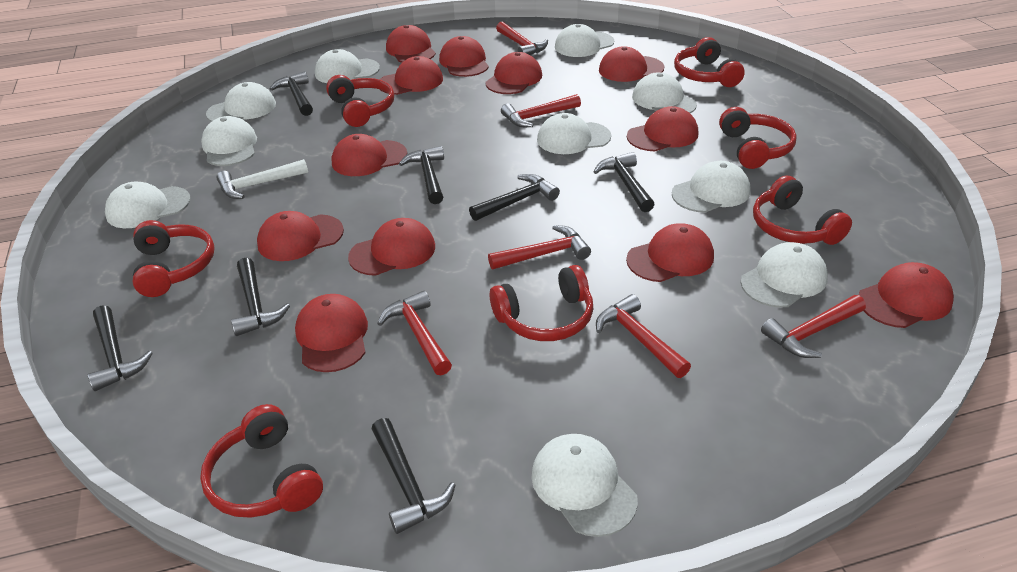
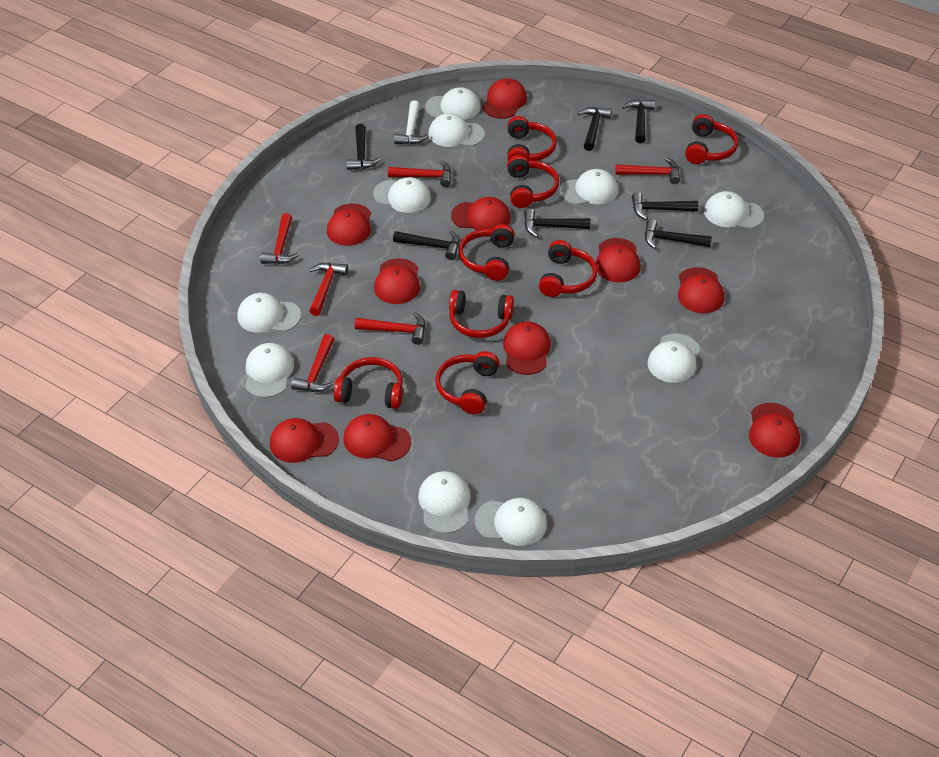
red cap: [257,211,344,261] [295,294,368,372] [331,134,407,176] [348,218,435,276] [380,56,443,95] [386,25,436,63] [439,36,489,77] [485,52,542,94] [599,46,664,82] [626,223,714,282] [627,106,698,151] [859,262,954,328] = 12 -> [270,418,339,463] [327,203,371,246] [344,414,411,462] [374,258,420,304] [451,197,511,230] [482,78,527,119] [503,321,551,375] [596,238,641,282] [678,267,724,314] [749,403,800,458] = 10
red headphones: [133,220,214,297] [200,404,323,518] [326,75,394,127] [490,265,593,341] [674,37,745,87] [719,107,797,169] [753,175,852,245] = 7 -> [334,357,403,409] [435,351,500,414] [449,290,514,338] [459,224,515,281] [507,116,557,161] [507,155,559,208] [539,240,597,297] [685,114,738,164] = 8

